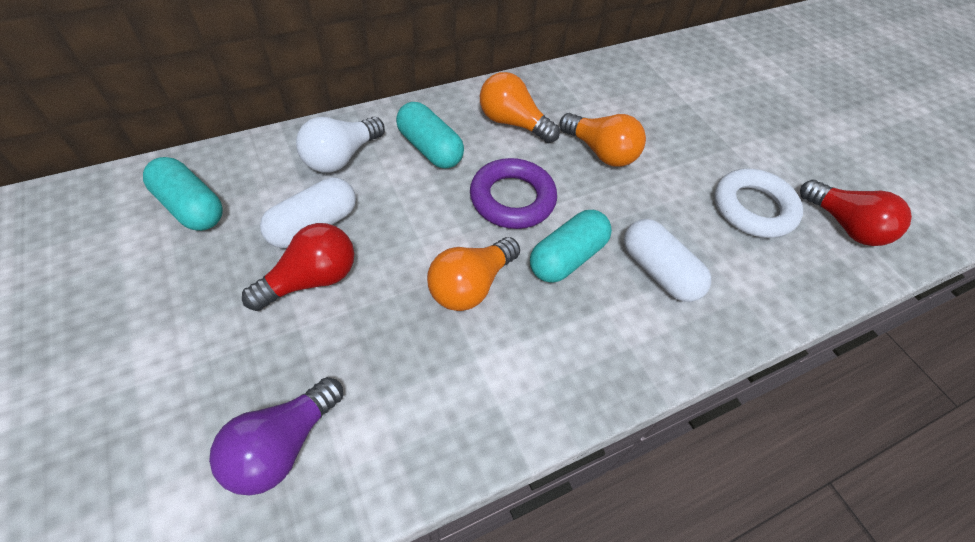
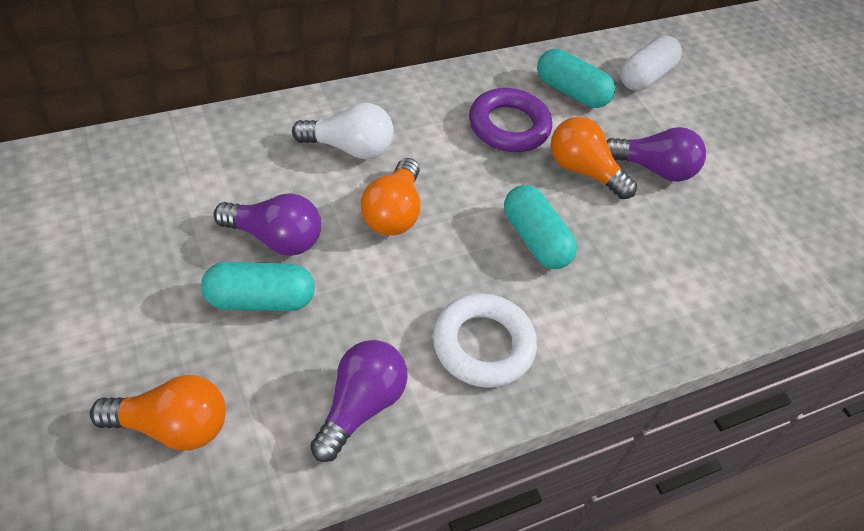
purple light bulb: [209,377,343,495] = 1 -> [214,193,321,256] [310,340,408,462] [607,127,706,182] = 3
red light bulb: [242,223,354,311] [800,180,912,246] = 2 -> none = 0
white capsule: [260,177,356,248] [624,219,711,302] = 2 -> [620,36,682,91] = 1

